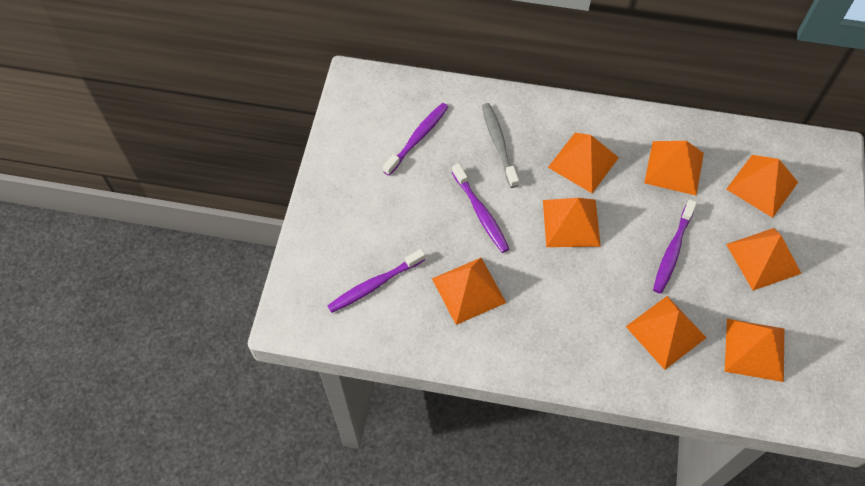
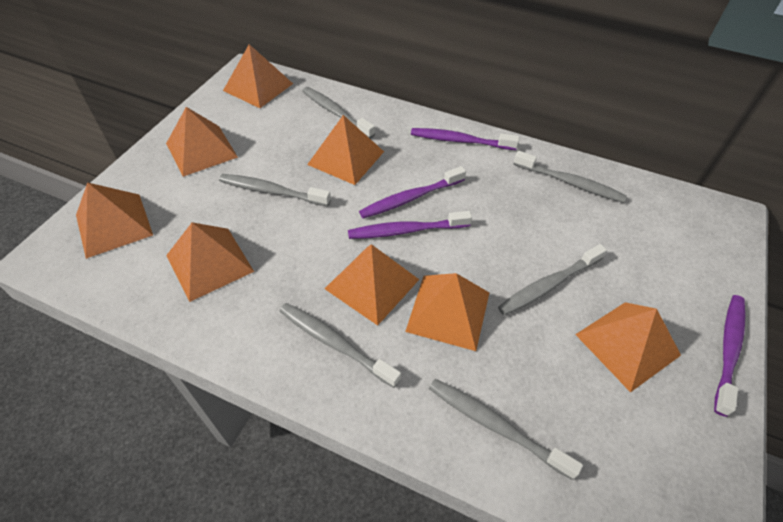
grey toothbrush: [482,103,519,188] = 1 -> [219,174,331,206] [280,303,401,388] [302,87,375,139] [429,379,583,480] [498,244,607,315] [514,151,627,203] = 6

